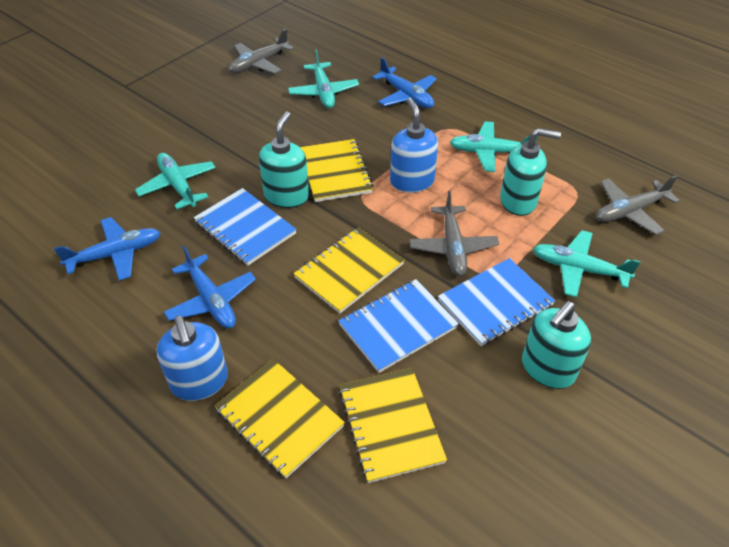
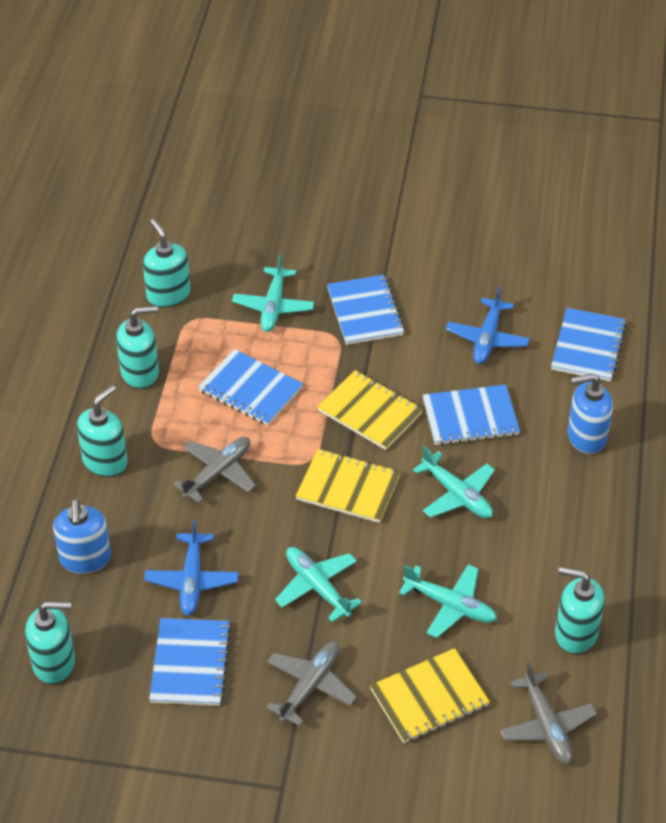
blue notebook: [194,188,297,265] [338,279,459,373] [438,258,555,346] = 3 -> [149,618,231,706] [198,349,303,426] [327,275,405,345] [423,384,520,445] [551,308,627,381] = 5
blue plane: [54,217,161,281] [164,246,256,328] [372,57,437,108] = 3 -> [144,519,239,616] [446,287,530,364] = 2
turquoise soap dispenser: [259,112,309,208] [500,128,561,216] [522,301,591,389] = 3 -> [25,601,75,684] [77,385,128,477] [116,306,159,389] [143,219,191,307] [555,567,605,654] = 5
yellow notebook: [214,359,345,478] [293,227,405,313] [300,139,374,202] [339,368,447,483] = 4 -> [296,449,401,523] [317,370,423,450] [370,648,490,743] = 3

